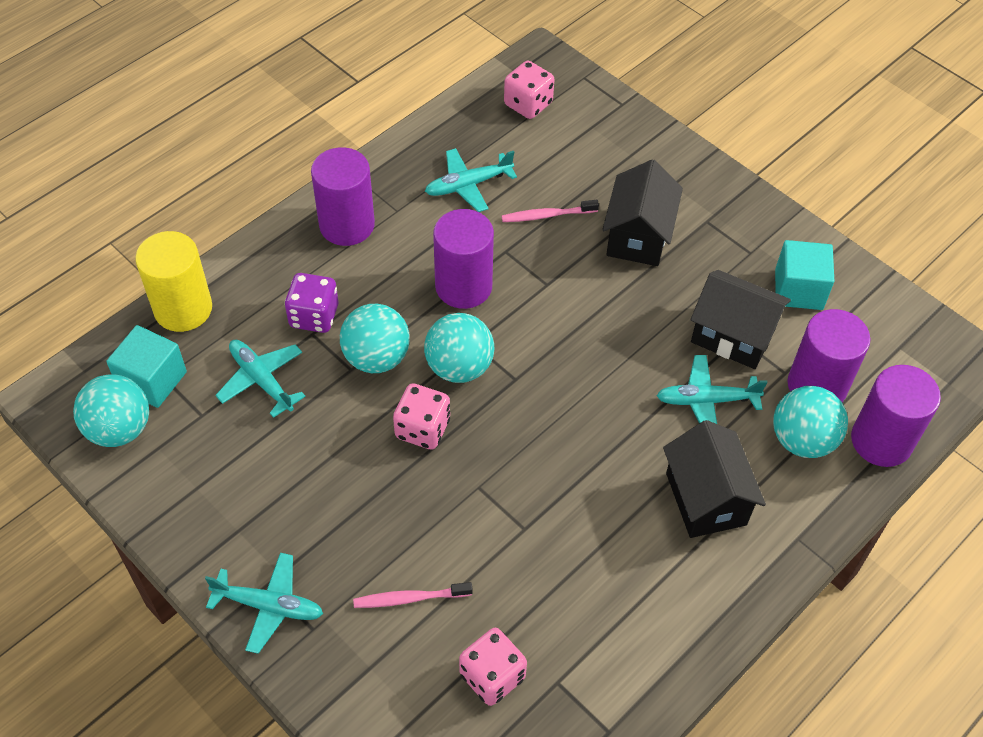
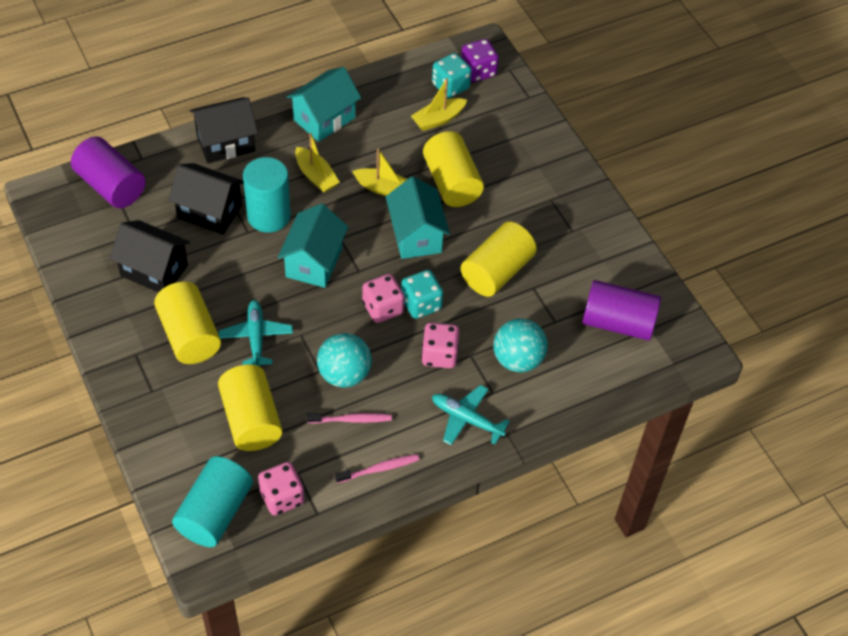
purple cylinder: [311,147,375,246] [433,209,494,309] [787,309,870,402] [851,365,941,467] = 4 -> [71,136,146,208] [582,280,661,340] = 2
turquoise ball: [73,374,149,447] [340,304,410,373] [424,313,494,383] [773,386,848,458] = 4 -> [317,333,372,388] [494,318,548,372] = 2
turquoise cube: [106,325,187,408] [775,240,834,310] = 2 -> none = 0
turquoise cylinder: none = 0 -> [172,456,253,547] [243,157,291,233] = 2
turquoise dice: none = 0 -> [401,270,443,319] [432,53,472,98] = 2
turquoise house: none = 0 -> [278,204,348,288] [287,67,361,142] [386,177,450,259] = 3
turquoise plane: [205,553,323,654] [215,340,306,418] [425,148,517,212] [656,355,768,424] = 4 -> [219,300,293,366] [432,385,510,445] = 2
yellow boat: none = 0 -> [295,133,340,193] [352,148,407,196] [411,78,467,131] = 3
yellow cylinder: [135,231,212,332] = 1 -> [154,281,221,364] [218,364,282,451] [423,131,484,207] [461,222,537,297] = 4

